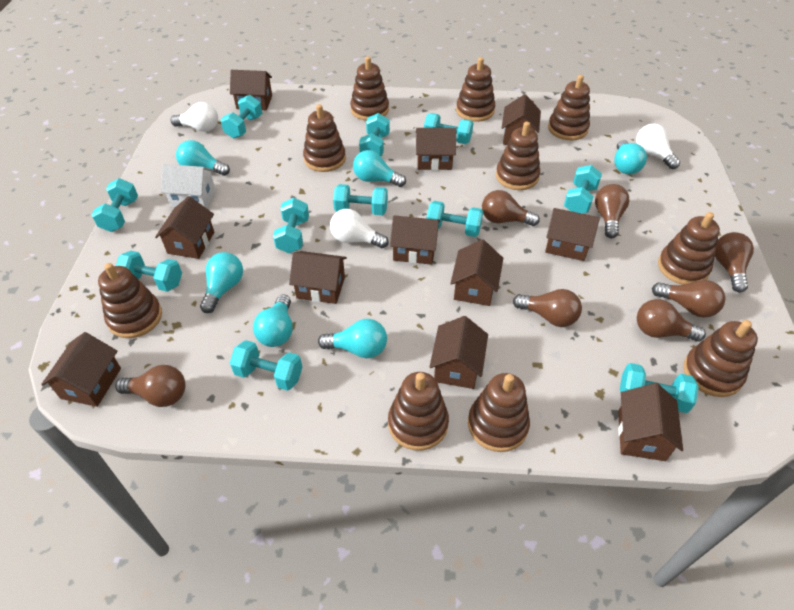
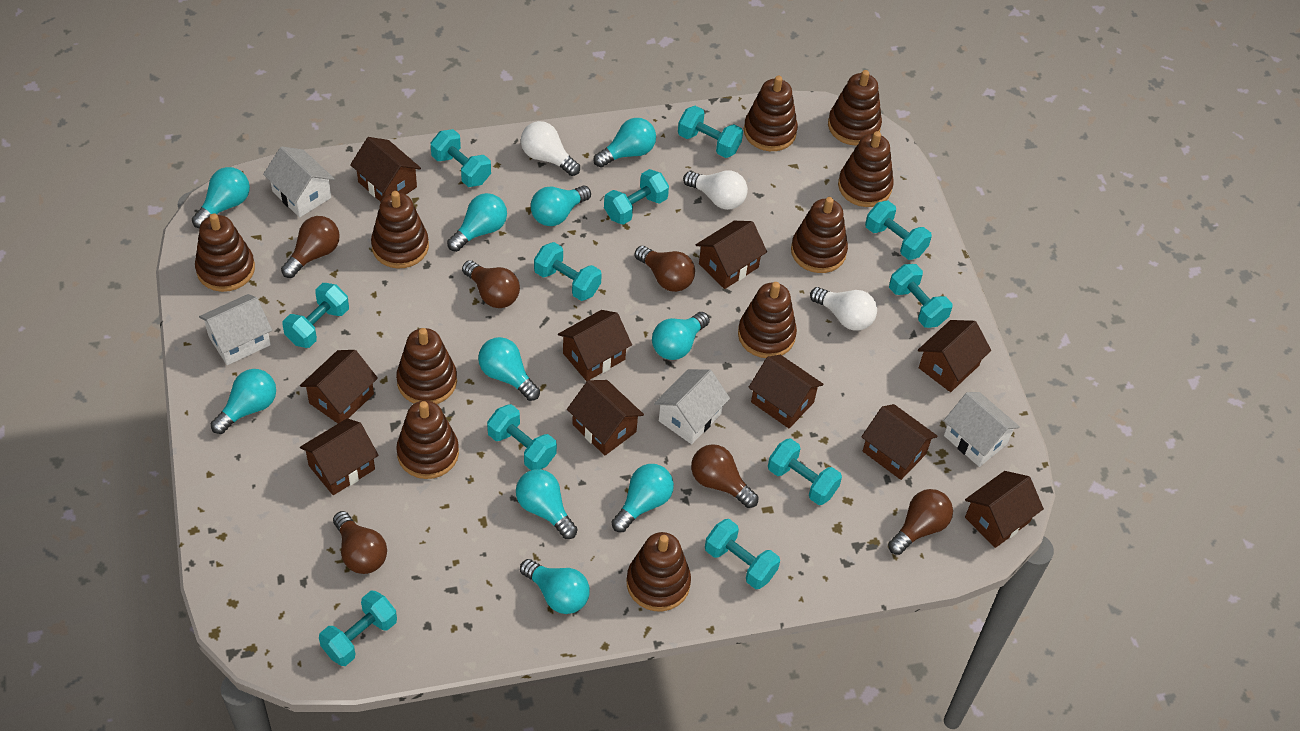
brown house: [41,332,121,407] [155,196,214,259] [230,70,272,110] [289,251,347,304] [390,215,440,265] [416,128,456,170] [430,316,488,389] [450,239,503,306] [502,94,541,145] [545,208,600,261] [618,383,683,461] = 11 -> [300,350,378,423] [300,418,379,495] [350,137,421,202] [558,310,632,381] [567,380,644,455] [696,221,767,289] [748,355,823,428] [861,404,938,480] [918,320,991,392] [965,471,1044,548] = 10
brown light bulb: [115,365,185,407] [482,190,540,226] [513,289,582,327] [595,184,629,238] [637,299,706,342] [652,280,725,318] [715,232,754,292] = 7 -> [281,216,340,278] [333,511,387,574] [462,260,520,308] [635,246,695,292] [691,444,758,508] [888,489,953,555] = 6
turquoise light bulb: [176,140,230,176] [200,252,243,313] [253,294,293,347] [318,319,387,358] [353,150,406,187] [614,140,647,174] = 6 -> [192,167,250,228] [211,369,276,434] [447,193,507,252] [478,337,540,401] [516,469,578,539] [520,559,590,614] [531,186,591,226] [593,118,656,167] [611,464,674,532] [652,312,710,360] = 10
white house: [161,164,216,208] = 1 -> [199,294,272,365] [263,146,334,217] [654,369,730,444] [944,392,1020,467] = 4

